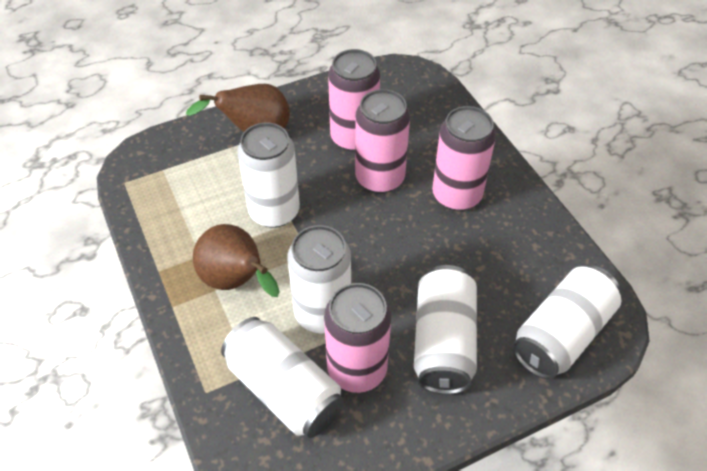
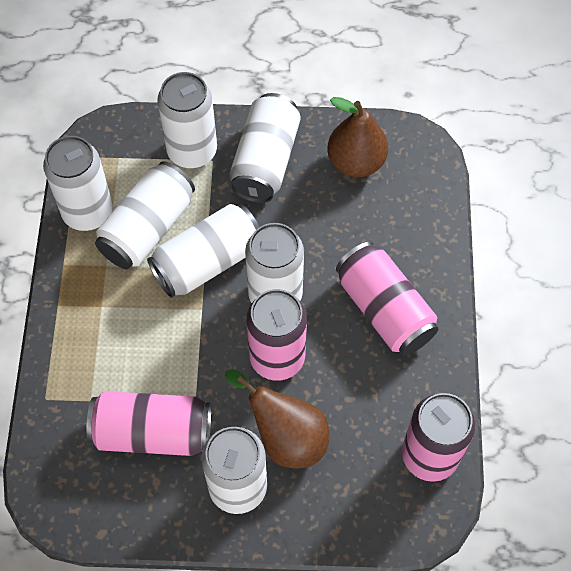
white can: [221,317,344,438] [237,122,300,228] [288,225,351,334] [414,265,477,394] [512,265,621,380] = 5 -> [43,136,113,231] [95,161,195,269] [147,204,259,298] [157,72,217,168] [202,427,267,514] [230,93,301,203] [245,223,304,303] = 7

